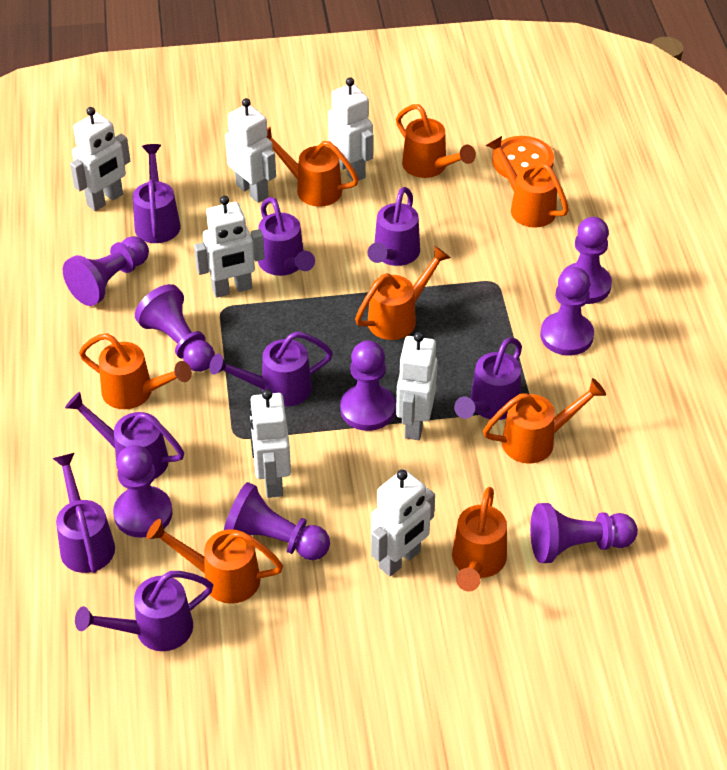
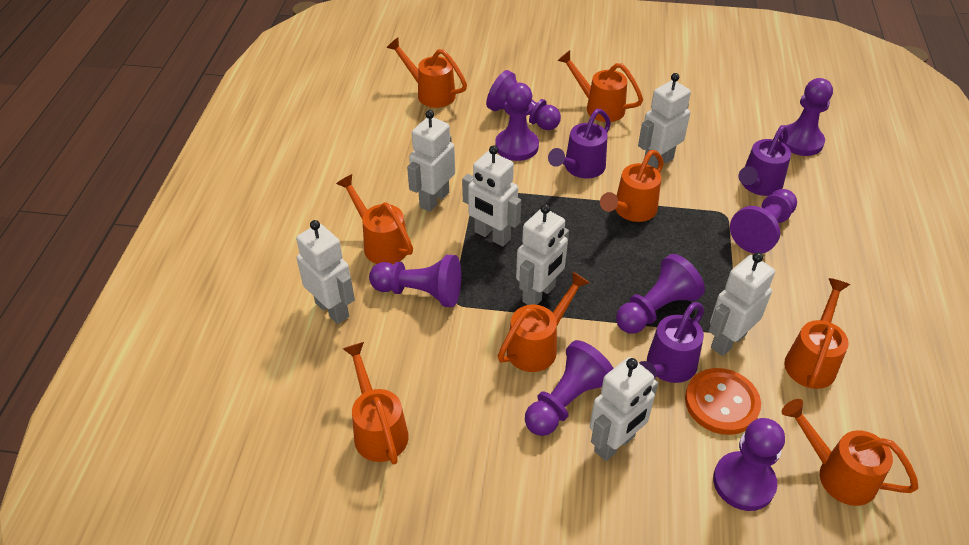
purple watering can: [52,453,115,573] [65,392,184,479] [75,571,213,651] [133,144,181,243] [209,331,333,407] [258,197,315,276] [368,187,420,266] [454,337,522,420] = 8 -> [548,109,611,179] [639,302,704,383] [738,125,791,196] = 3

